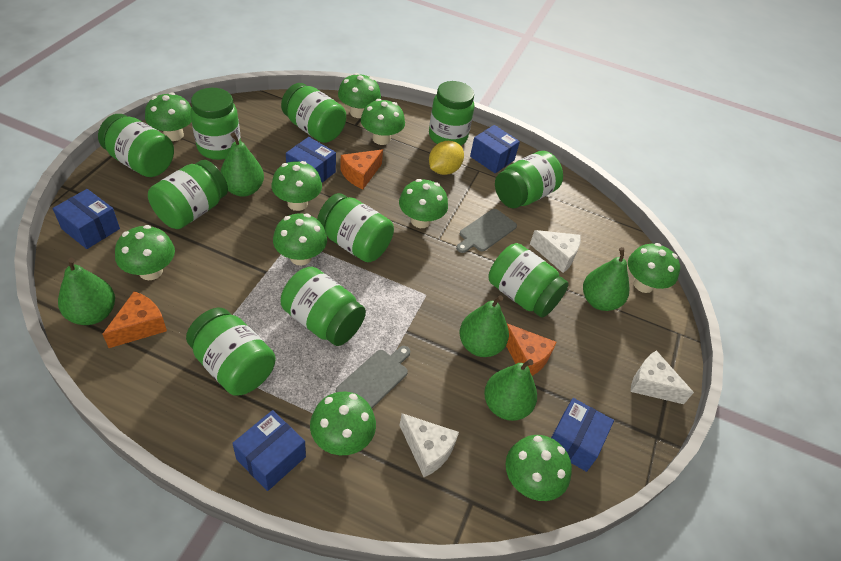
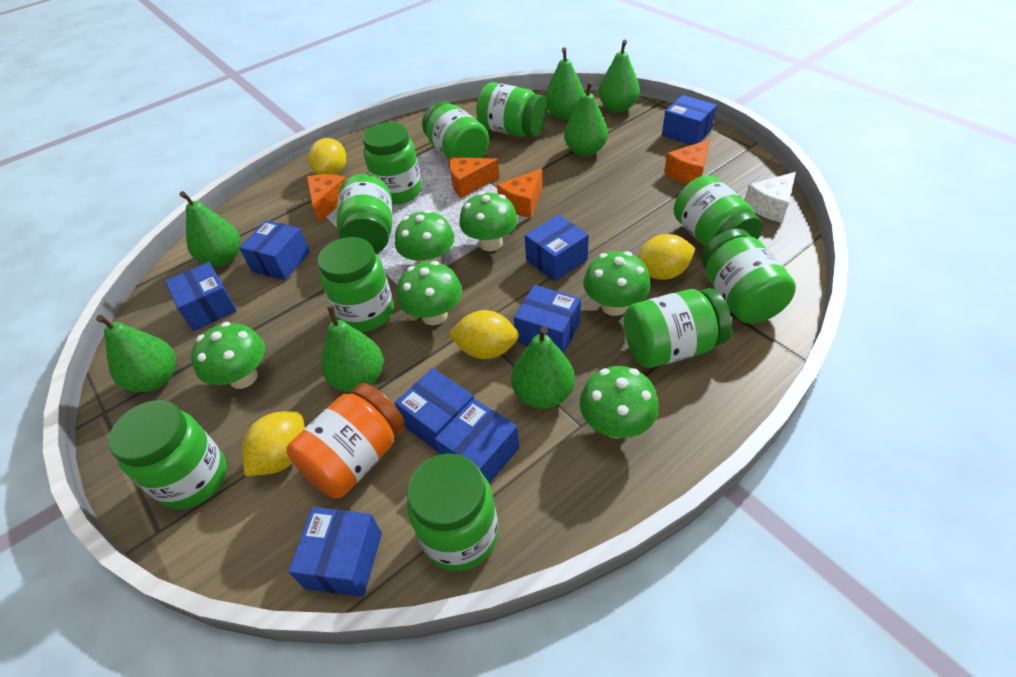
blue box: [53,189,120,249] [232,410,306,491] [286,137,336,183] [470,125,520,173] [551,398,614,472] = 5 -> [165,262,237,331] [239,220,310,280] [288,507,382,597] [395,368,474,453] [435,398,519,483] [514,285,581,354] [525,215,589,281] [662,95,717,145] = 8
green mushroom: [115,225,175,280] [145,92,192,141] [272,161,322,211] [273,213,327,266] [310,392,376,455] [338,73,381,118] [361,99,405,145] [399,179,448,228] [506,435,572,501] [628,243,680,293] = 10 -> [191,322,265,389] [395,210,455,264] [397,261,462,325] [459,192,518,251] [580,366,659,439] [584,251,650,316] = 6
green pear: [58,258,115,325] [220,132,264,197] [459,295,509,357] [484,359,537,421] [583,247,630,311] = 5 -> [96,315,176,392] [179,191,240,266] [321,305,383,392] [511,327,575,409] [545,47,584,120] [564,81,608,156] [599,40,640,112] = 7
grey cutting board: [336,346,410,408] [456,209,517,253] = 2 -> none = 0
orange cheese: [103,291,167,348] [340,149,383,189] [506,323,556,376] = 3 -> [307,174,346,223] [449,157,500,198] [497,168,543,218] [664,140,710,184] = 4
orange jar: none = 0 -> [287,383,405,499] = 1
white cheese: [399,413,459,477] [530,230,581,273] [631,350,694,404] = 3 -> [745,172,796,223] = 1
yellow lemon: [429,141,464,175] = 1 -> [242,411,305,476] [308,138,346,175] [449,310,519,359] [638,234,696,280] = 4

